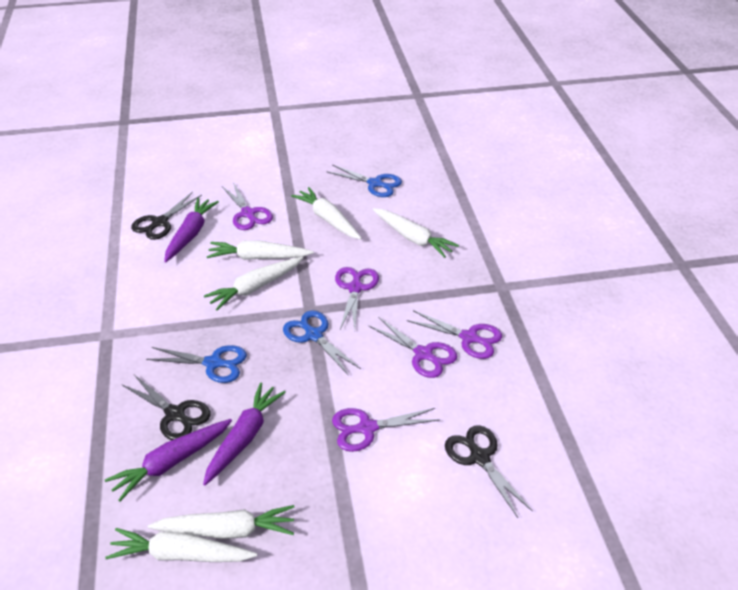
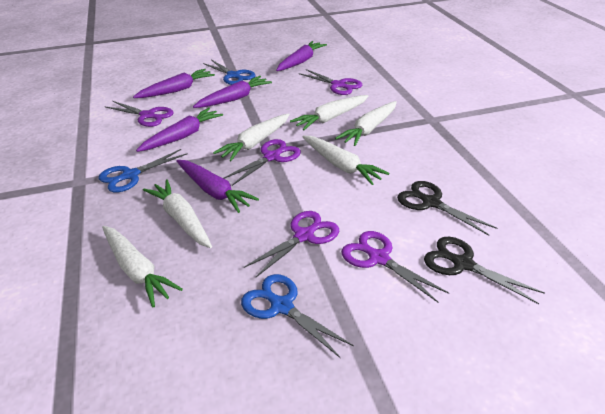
black scissors: [121,375,211,440] [131,192,202,240] [445,425,533,518] = 3 -> [397,181,497,235] [424,237,545,304] = 2
purple carrot: [105,419,232,501] [164,198,219,262] [203,382,286,486] = 3 -> [133,69,215,98] [136,108,223,152] [176,160,259,213] [193,76,272,108] [276,41,327,71] = 5

